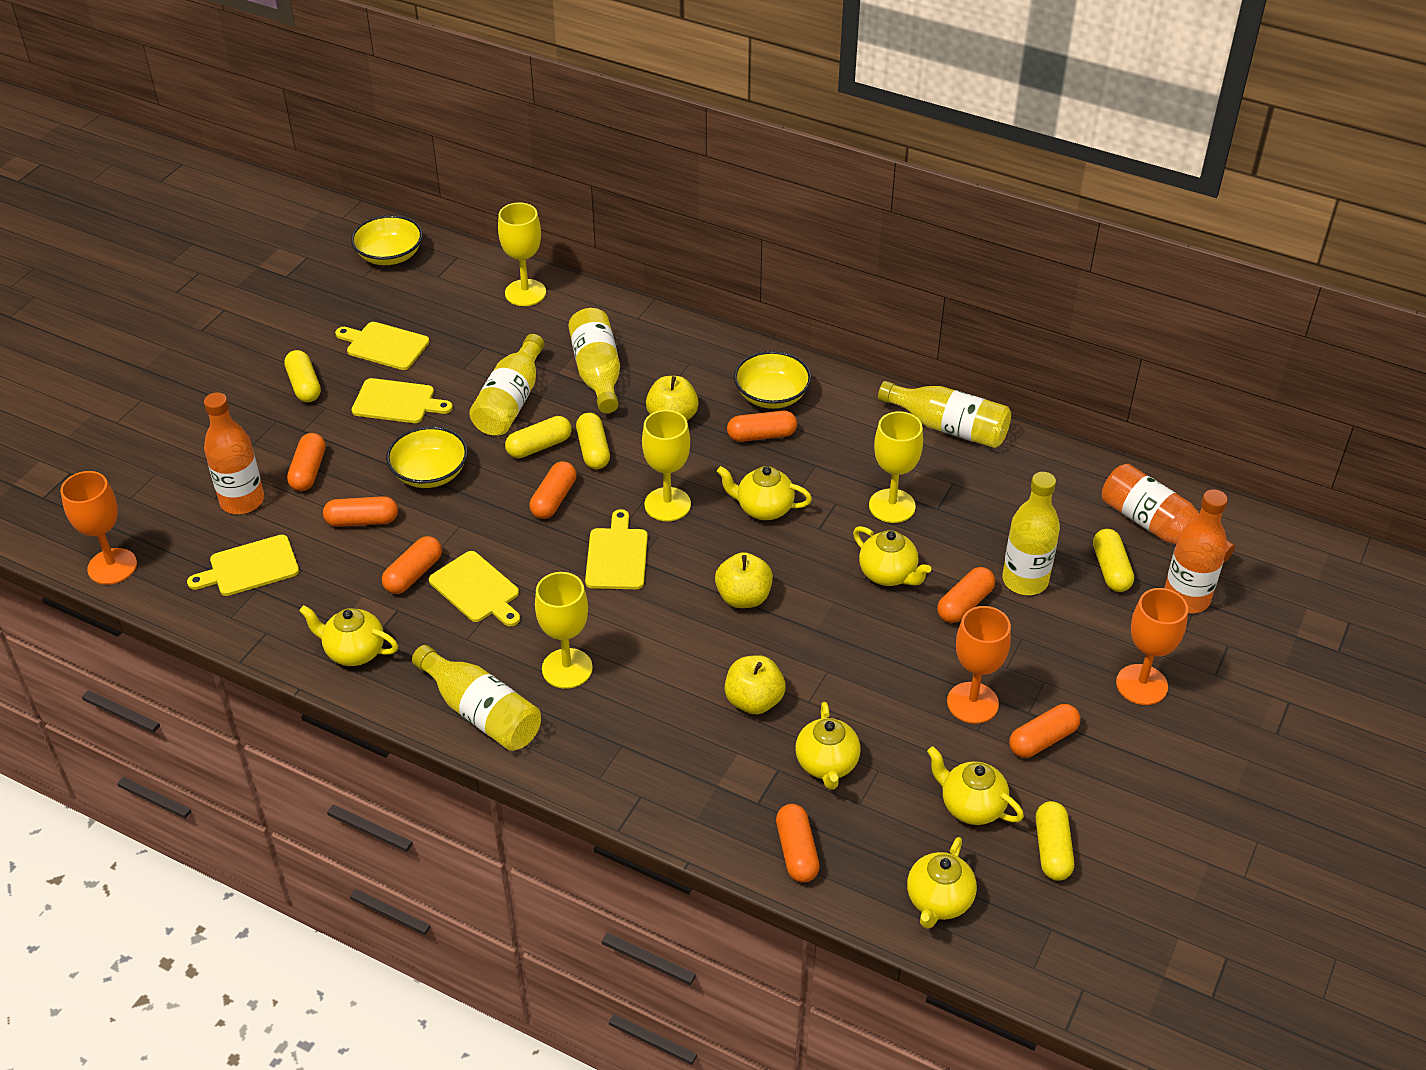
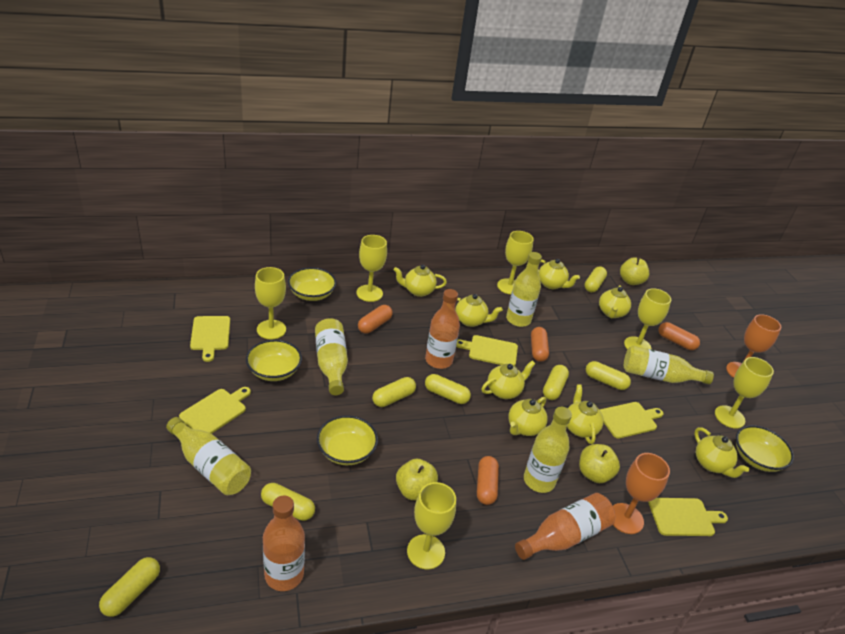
orange capsule: [287,433,326,491] [323,496,398,527] [382,536,442,594] [529,461,576,519] [727,411,797,442] [776,804,820,883] [937,567,995,623] [1009,704,1081,758] = 8 -> [358,305,393,334] [477,456,499,505] [531,327,549,362] [659,322,700,350] = 4
orange goblet: [60,471,137,585] [947,606,1011,724] [1116,588,1188,705] = 3 -> [613,453,670,534] [726,314,781,378] = 2
yellow bowl: [351,215,423,265] [386,426,468,488] [734,351,812,409] = 3 -> [246,340,302,381] [288,267,336,301] [317,415,378,465] [736,425,794,472] = 4
yellow capsule: [284,350,321,402] [505,416,572,458] [576,413,610,469] [1036,801,1074,881] [1093,529,1134,592] = 5 -> [99,557,160,617] [261,483,315,521] [372,377,416,407] [425,374,471,404] [543,365,569,400] [584,267,607,292] [586,361,631,390] = 7
yellow goblet: [498,202,546,306] [535,572,593,689] [642,410,691,521] [869,411,923,523] = 4 -> [255,267,286,340] [356,235,387,302] [407,482,456,570] [497,231,534,294] [624,288,671,350] [715,357,774,429] = 6
yellow teapot: [299,605,398,666] [717,466,812,520] [795,702,860,789] [853,526,931,586] [907,837,977,929] [927,746,1024,825] = 6 -> [394,265,447,297] [455,294,503,327] [482,360,535,399] [508,397,548,436] [538,259,580,289] [567,384,604,444] [599,285,631,318] [694,427,749,478] = 8

